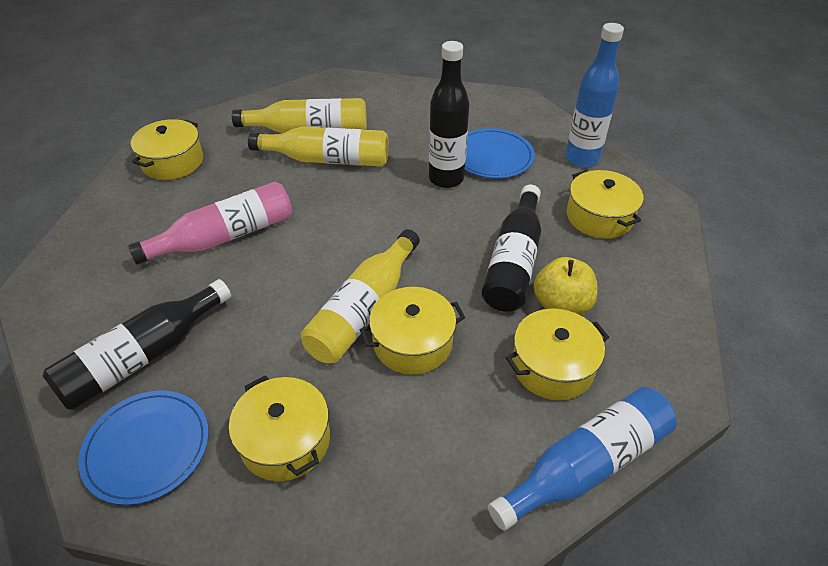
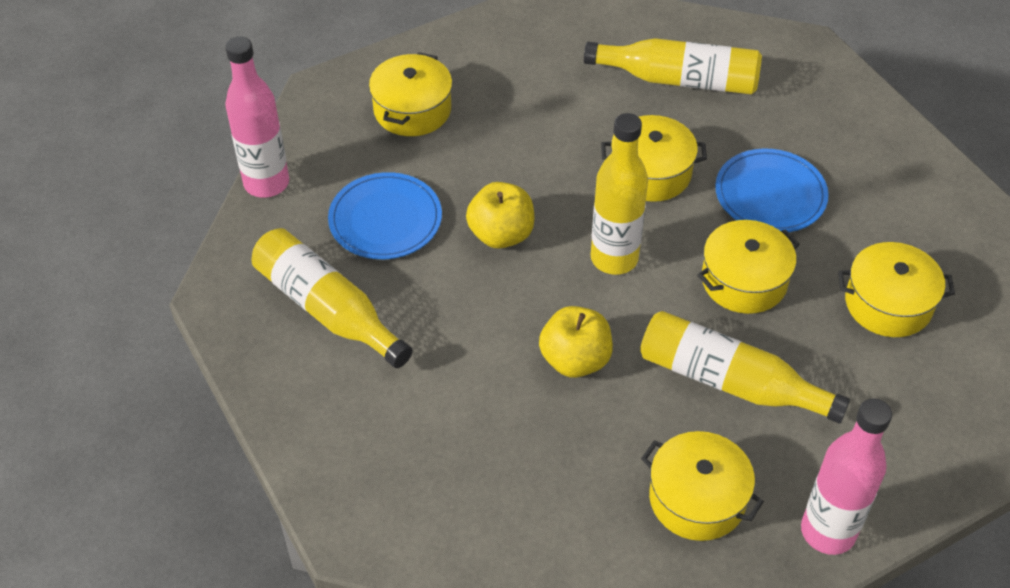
black bottle: [43,279,231,410] [429,41,470,188] [482,185,541,312] = 3 -> none = 0
blue bottle: [488,387,677,531] [565,23,624,167] = 2 -> none = 0
pink bottle: [128,182,292,265] = 1 -> [225,36,289,198] [801,398,892,555] = 2
yellow apple: [534,257,598,315] = 1 -> [466,182,534,248] [539,306,613,378] = 2
yellow bottle: [232,98,367,133] [248,126,389,166] [301,229,420,363] = 3 -> [252,228,413,368] [584,38,762,95] [591,113,648,275] [640,311,850,424] = 4

